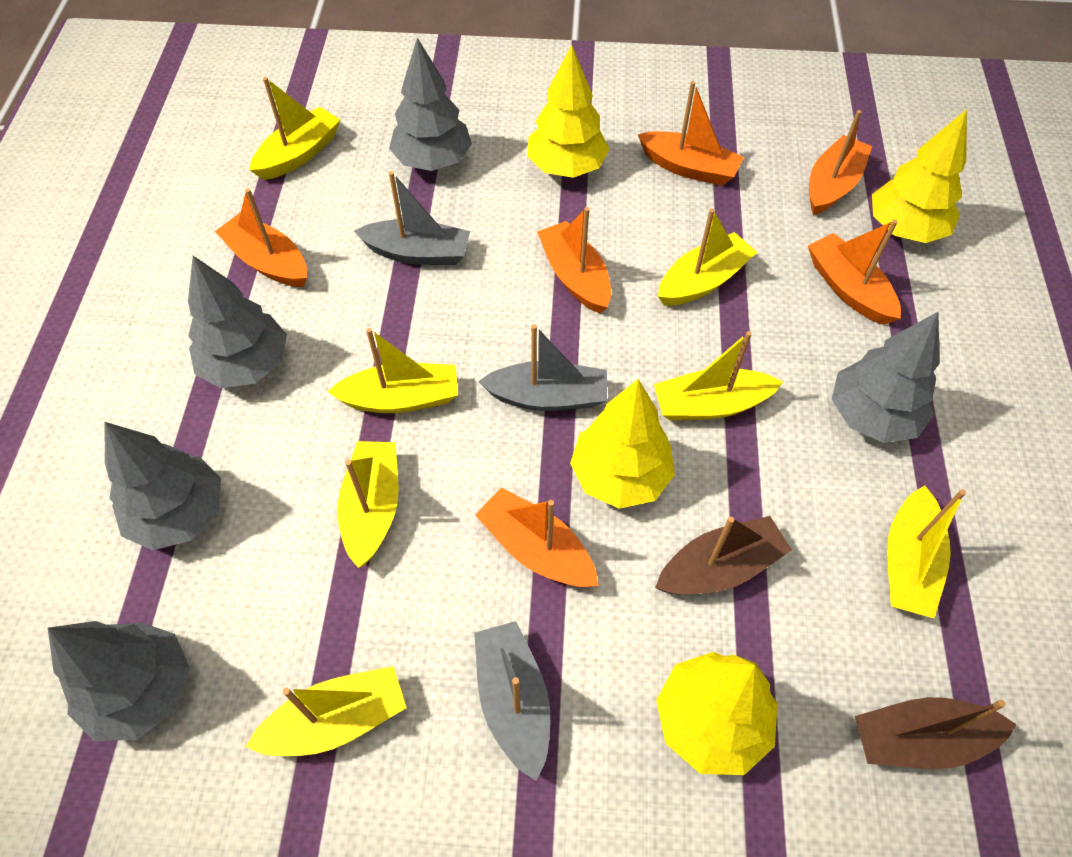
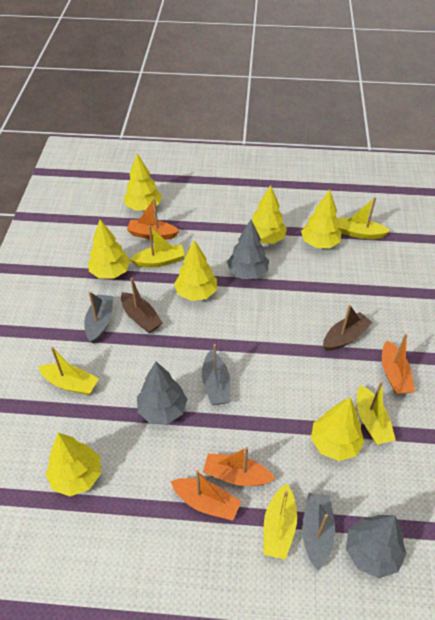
grey tree: [48,621,190,741] [104,422,221,550] [188,256,287,388] [389,38,472,171] [832,312,940,443] = 5 -> [137,362,187,424] [227,220,269,279] [346,515,407,578] = 3
orange boat: [215,188,307,287] [475,487,599,587] [537,207,611,313] [638,81,744,186] [808,220,901,325] [809,110,872,215] = 6 -> [127,198,180,240] [171,470,242,521] [203,447,275,486] [382,334,415,394] = 4
yellow boat: [245,666,407,756] [250,77,340,180] [327,328,458,413] [337,441,399,568] [654,331,783,420] [658,208,757,306] [887,486,966,619] = 7 -> [38,347,99,395] [130,225,185,267] [263,484,297,560] [338,197,390,239] [357,382,396,445] = 5
yellow tree: [527,45,610,178] [570,379,675,509] [656,652,778,775] [872,109,967,243] = 4 -> [46,433,101,496] [88,219,130,279] [124,154,162,211] [174,240,217,301] [252,185,287,244] [301,190,342,248] [311,397,364,461] = 7

